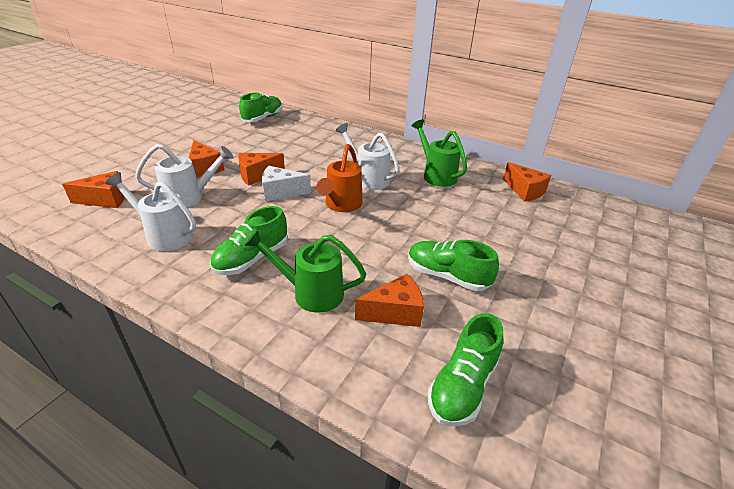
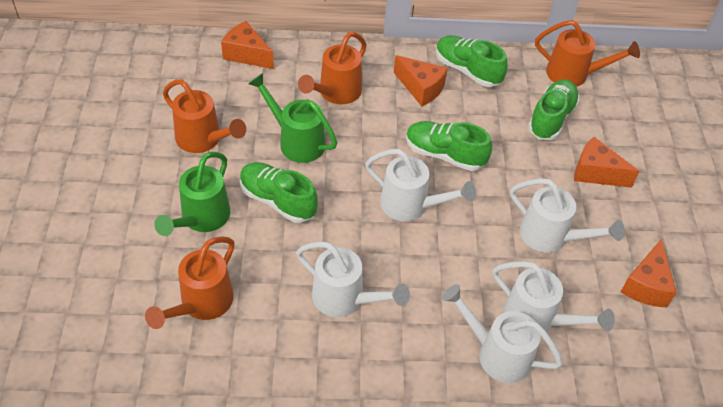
orange cheese: [62,171,125,208] [189,140,224,177] [238,153,285,186] [355,274,424,327] [503,162,551,202] = 5 -> [221,21,274,69] [394,55,448,106] [574,137,640,188] [621,239,677,307] = 4
orange watering can: [316,144,363,212] = 1 -> [145,237,235,329] [163,79,246,153] [298,32,366,105] [535,20,640,87] = 4
white cheese: [262,166,311,201] = 1 -> none = 0
white watering can: [105,172,196,251] [135,144,234,207] [335,123,400,190] = 3 -> [296,241,410,317] [365,149,476,221] [442,284,563,383] [493,261,615,333] [510,178,624,253] = 5

